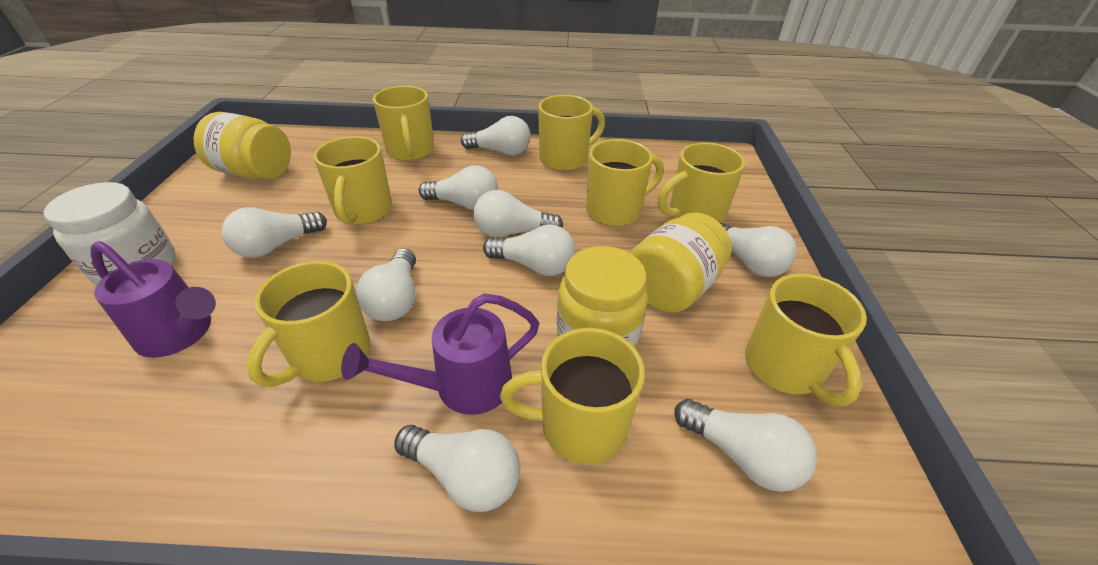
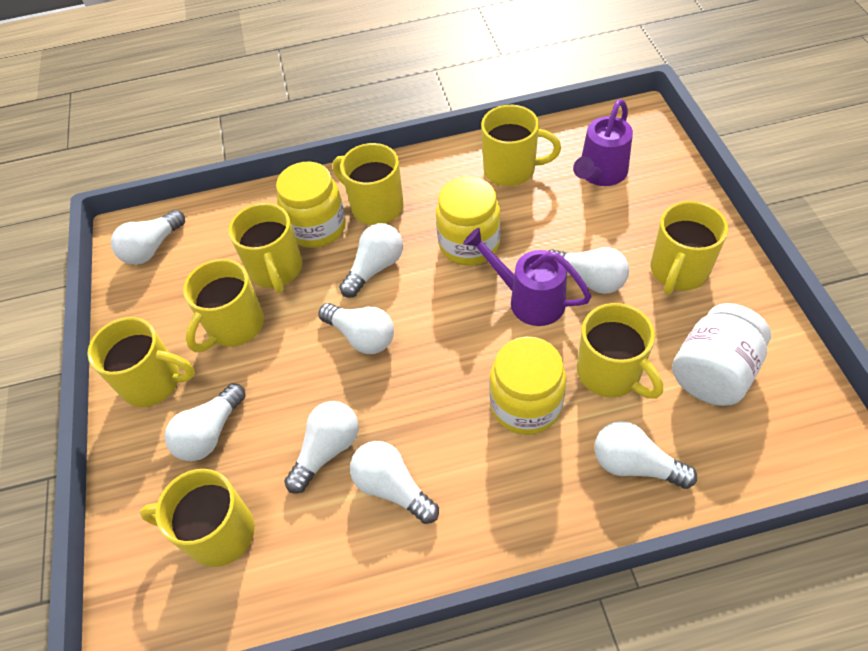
white light bulb: [221,207,327,258] [356,248,416,321] [394,425,520,512] [419,166,498,210] [461,116,531,155] [473,190,563,238] [483,225,575,276] [674,399,817,492] [718,221,797,277] = 9 -> [111,210,185,265] [165,383,246,461] [284,401,358,494] [318,303,394,354] [339,223,403,298] [350,441,439,524] [549,247,629,294] [595,421,697,489] = 8

